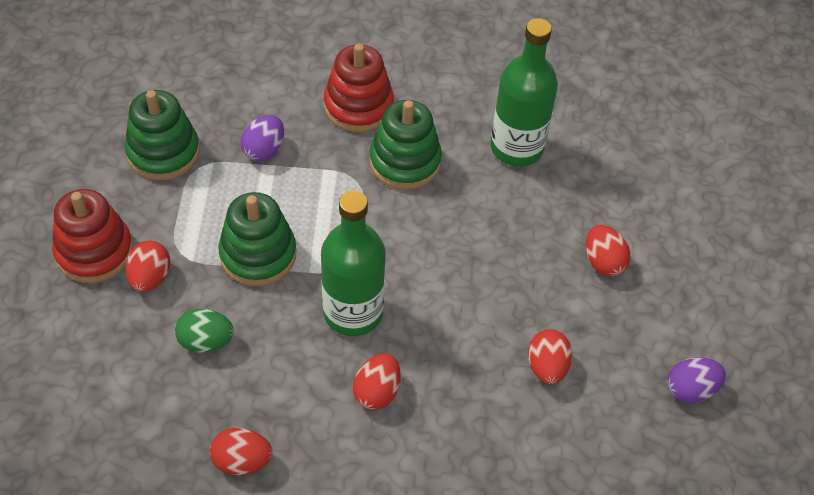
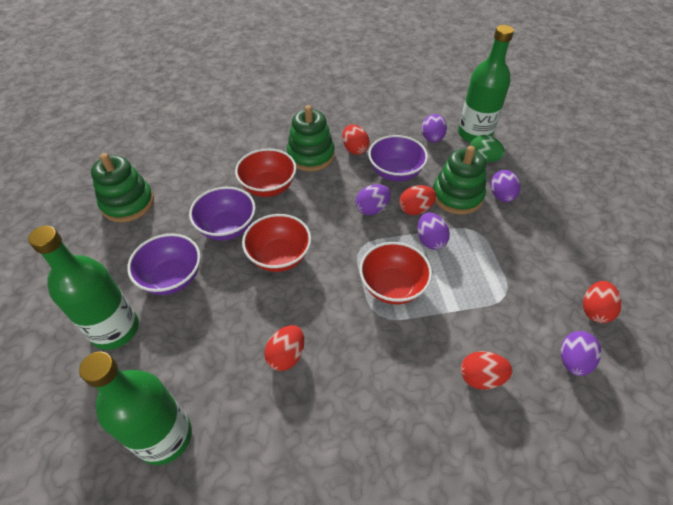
green bottle: [321,190,386,336] [490,18,558,167] = 2 -> [28,226,139,350] [79,351,192,465] [458,25,514,143] = 3
purple bowl: none = 0 -> [127,234,201,295] [189,187,256,241] [368,135,428,182] = 3
purple egg: [241,115,284,161] [667,357,726,403] = 2 -> [355,184,391,215] [417,212,450,250] [421,114,447,143] [490,170,520,202] [561,331,602,376] = 5
red bowl: none = 0 -> [235,149,296,197] [242,214,311,272] [360,242,432,304] = 3
red stacking toy: [52,189,133,283] [324,44,394,132] = 2 -> none = 0

